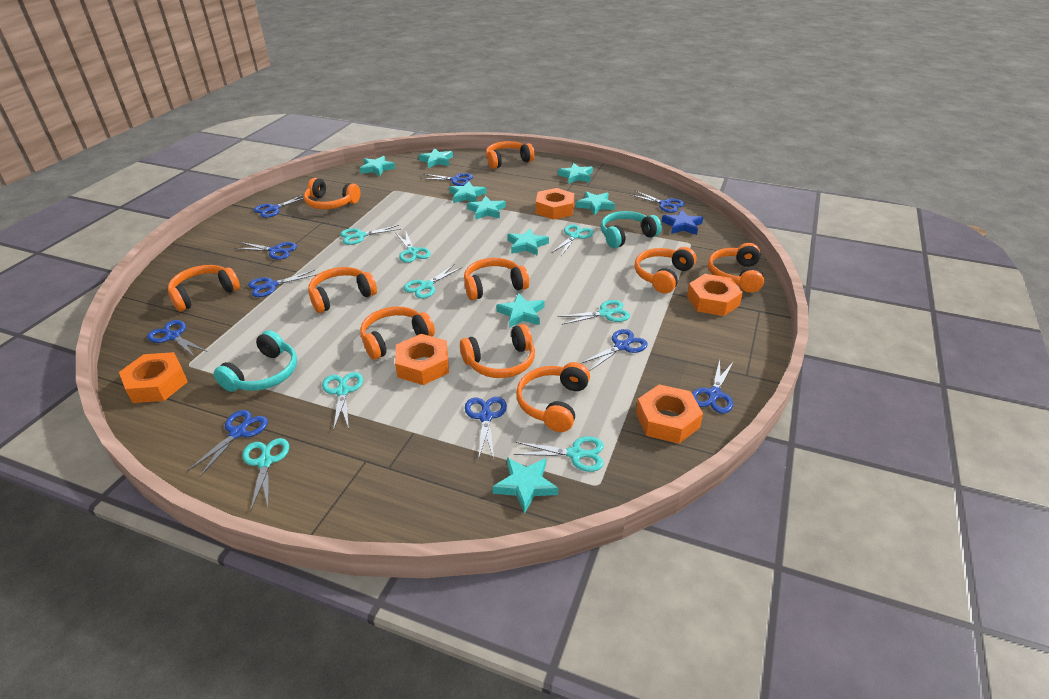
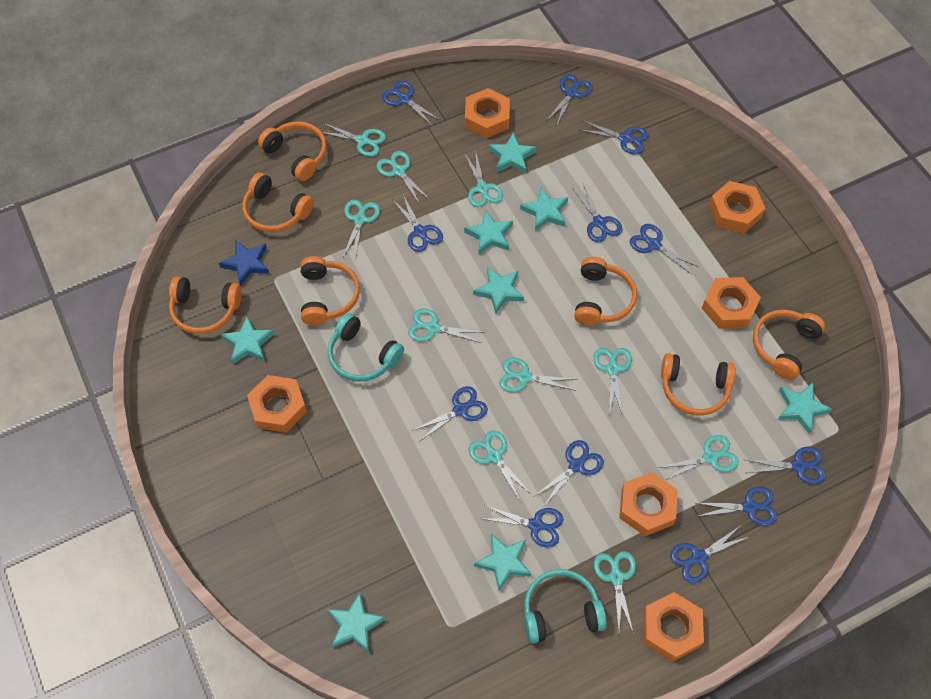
blue scissors: [147,320,207,357] [187,410,268,476] [235,242,297,260] [248,270,318,297] [254,195,304,218] [420,173,473,186] [465,397,507,458] [581,329,648,371] [631,191,685,213] [692,360,733,413] = 10 -> [382,81,441,127] [392,195,443,252] [412,386,488,441] [480,505,563,548] [535,440,604,506] [547,74,593,127] [572,184,622,242] [580,121,648,154] [630,224,699,275] [670,526,748,583] [696,487,777,526] [746,447,826,484] = 12
orange headphones: [168,265,240,311] [304,178,360,209] [308,267,377,313] [360,307,435,360] [460,324,535,378] [464,258,529,300] [486,141,535,169] [516,362,590,432] [635,247,696,293] [708,243,764,293] = 10 -> [169,276,242,334] [242,172,314,232] [258,121,327,181] [301,256,360,325] [574,257,637,326] [661,353,736,416] [753,310,825,380] = 7
orange nut: [119,352,188,403] [395,334,449,385] [536,188,574,220] [636,384,703,444] [687,274,743,316] = 5 -> [247,375,307,433] [465,88,510,138] [620,472,678,536] [643,592,704,662] [702,277,761,329] [709,181,765,233] = 6
turquoise scissors: [242,438,289,512] [322,372,363,431] [340,225,401,245] [396,230,431,263] [403,265,462,299] [514,436,604,472] [553,224,594,256] [558,300,630,325] = 8 -> [322,123,386,157] [343,200,380,260] [376,151,430,205] [408,308,485,343] [464,150,503,207] [468,430,532,502] [499,358,576,392] [593,348,632,417] [594,551,636,634] [659,435,739,480] = 10
turquoise star: [360,156,395,176] [419,148,453,168] [449,181,487,203] [467,196,506,220] [492,457,558,514] [496,293,544,328] [507,228,549,256] [558,163,593,184] [576,191,615,215] = 9 -> [221,316,274,364] [327,593,386,652] [464,210,513,255] [473,267,524,313] [474,534,531,591] [489,132,536,174] [520,188,568,231] [778,383,832,434] = 8

